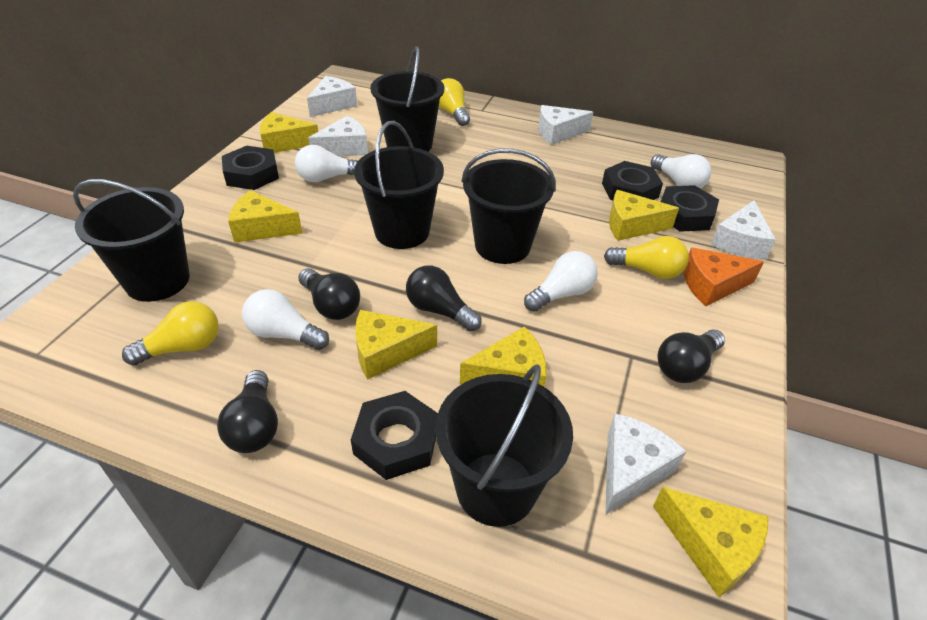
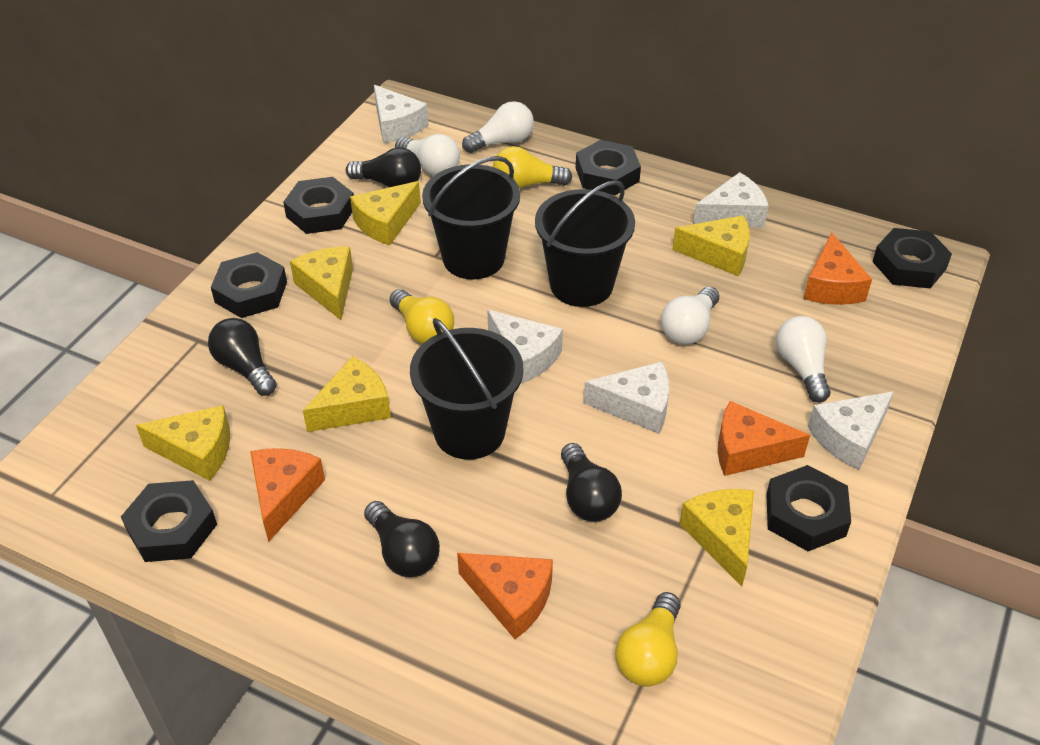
black bucket: [73,179,190,302] [354,121,444,249] [370,47,444,152] [435,364,573,527] [462,148,556,264] = 5 -> [410,318,523,460] [422,156,520,279] [535,180,635,307] = 3
black nut: [222,146,279,190] [351,391,438,480] [602,161,663,200] [661,185,719,232] = 4 -> [121,480,217,562] [211,252,287,318] [283,177,354,234] [576,140,641,195] [766,465,851,551] [872,228,952,288] = 6
orange cheese: [684,247,764,306] = 1 -> [250,448,325,542] [457,553,553,639] [718,401,810,476] [804,233,872,305] = 4

